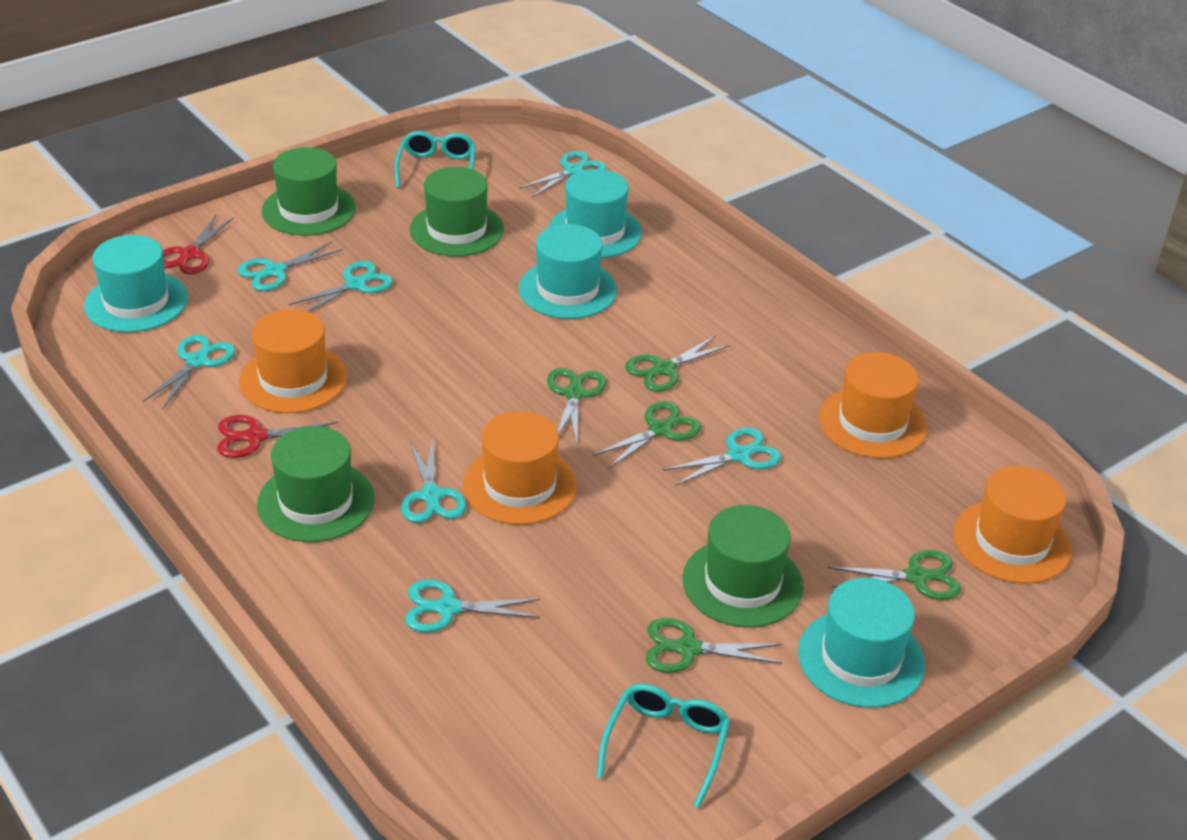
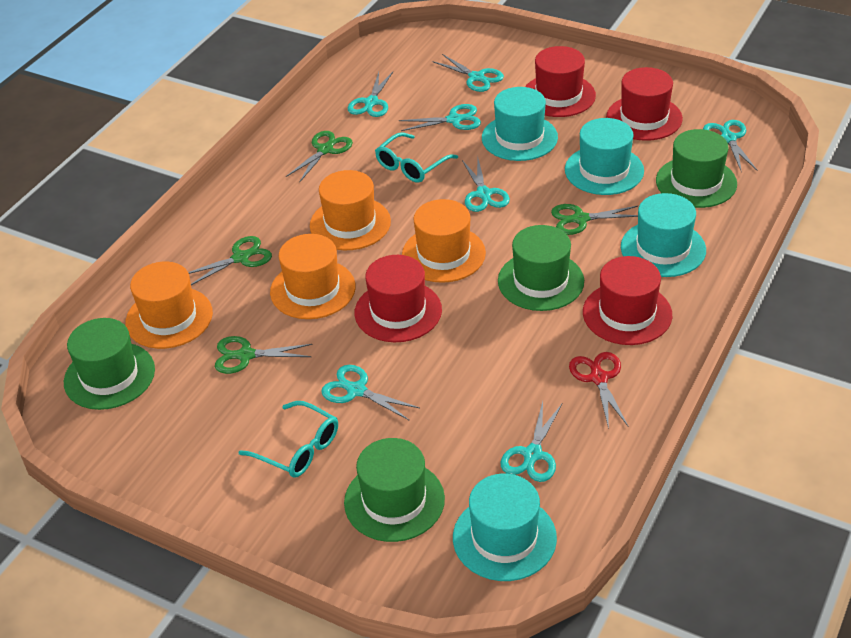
green scissors: [547,368,606,444] [593,401,701,469] [625,335,730,392] [646,618,782,673] [828,550,961,600] = 5 -> [188,236,272,285] [215,336,312,374] [286,131,353,183] [551,204,638,235] = 4
red hat: none = 0 -> [355,255,442,342] [525,46,596,117] [583,256,672,345] [606,67,683,141] = 4
red scissors: [163,215,234,274] [217,415,338,458] = 2 -> [569,352,628,429] = 1

